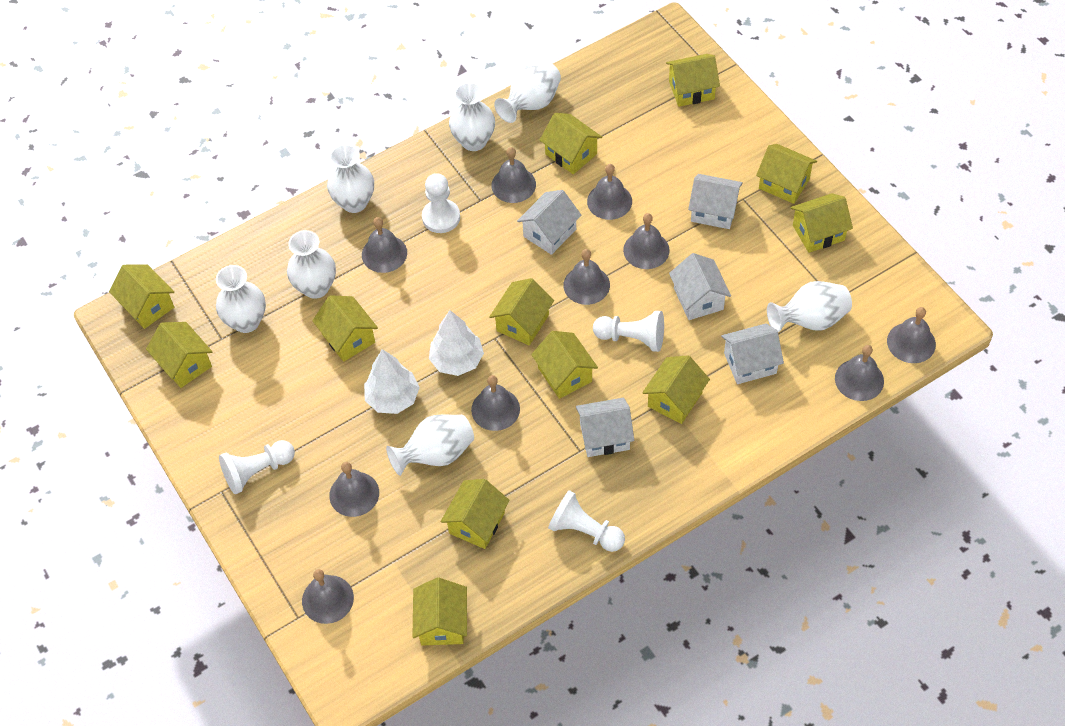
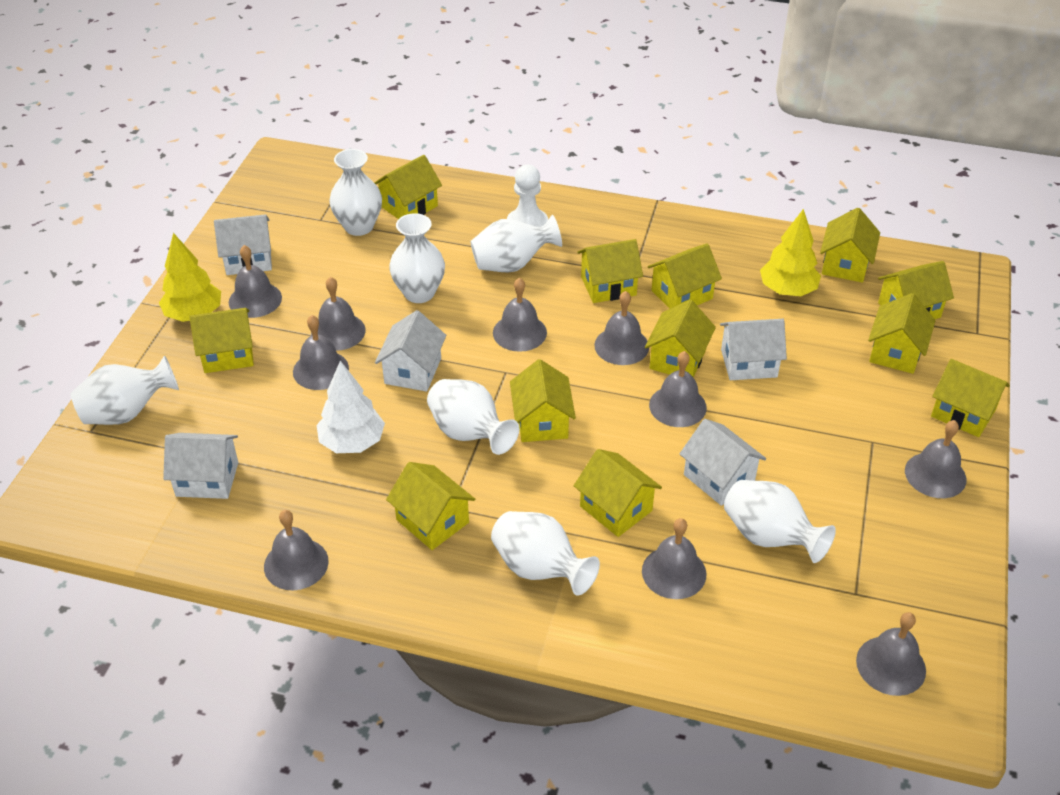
white pawn: [219,440,295,494] [422,173,460,233] [548,490,625,552] [593,311,664,352] = 4 -> [507,164,548,227] = 1
white tree: [364,349,420,414] [429,310,484,376] = 2 -> [317,361,385,453] = 1
yellow tree: none = 0 -> [159,233,221,322] [760,209,821,296] = 2

